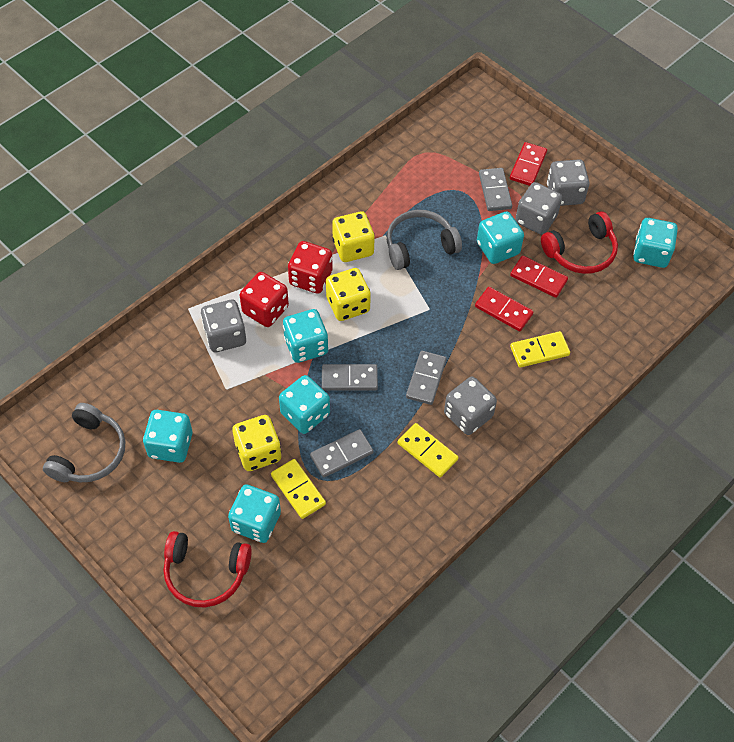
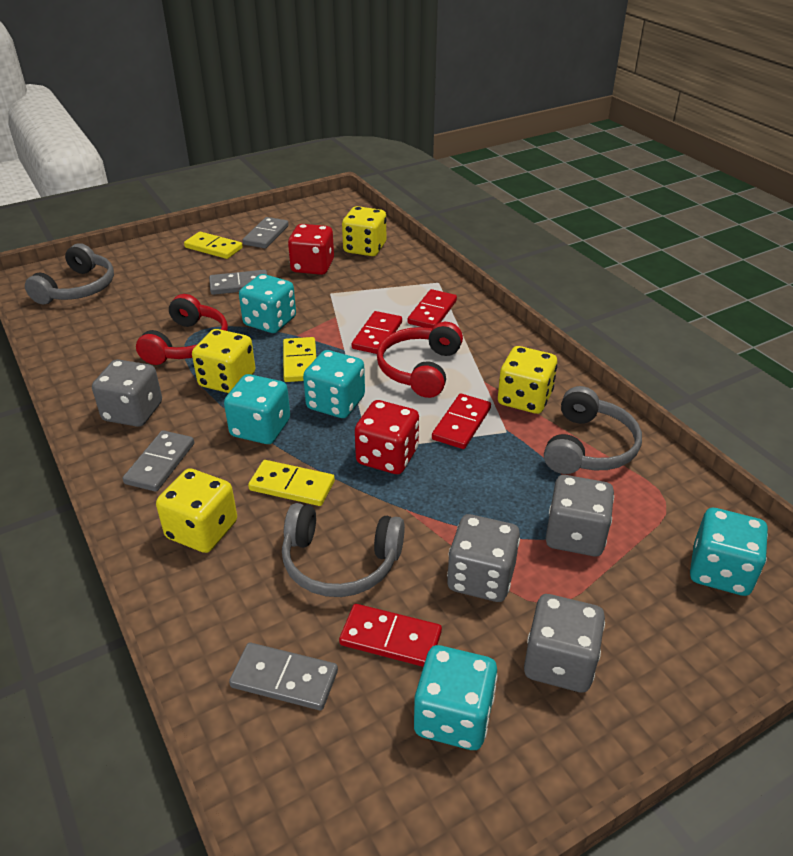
grey headphones: [43,403,125,482] [387,210,462,270] = 2 -> [25,243,114,304] [282,503,405,597] [544,386,642,474] = 3
red domino: [475,287,533,332] [510,142,547,186] [510,256,568,298] = 3 -> [339,604,442,667] [352,311,402,354] [408,289,457,328] [432,394,491,449] = 4
turquoise dice: [143,410,193,463] [228,484,281,543] [279,375,330,434] [283,309,328,363] [477,211,524,264] [633,218,678,268] = 6 -> [224,374,290,444] [239,274,296,333] [303,350,365,418] [414,645,498,750] [690,508,768,596] = 5
yellow dice: [232,415,281,471] [326,268,371,321] [332,211,375,262] = 3 -> [156,468,237,553] [192,329,255,393] [342,206,386,256] [498,346,557,414] = 4

